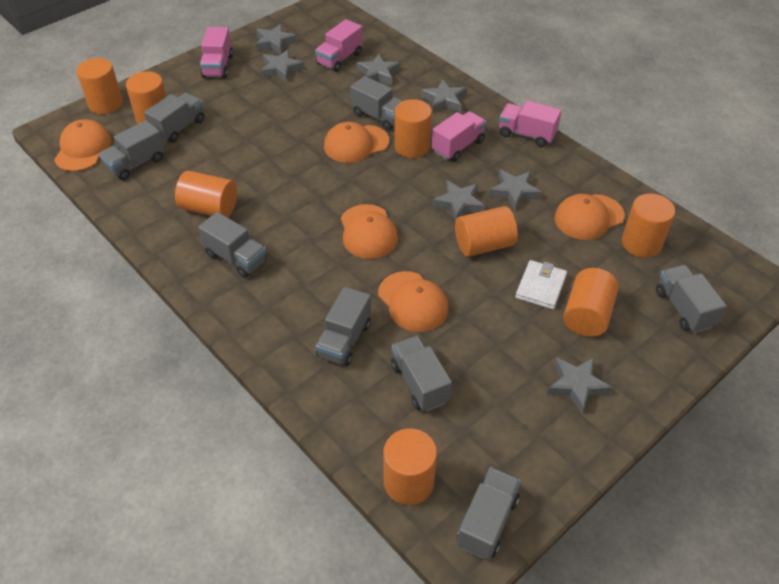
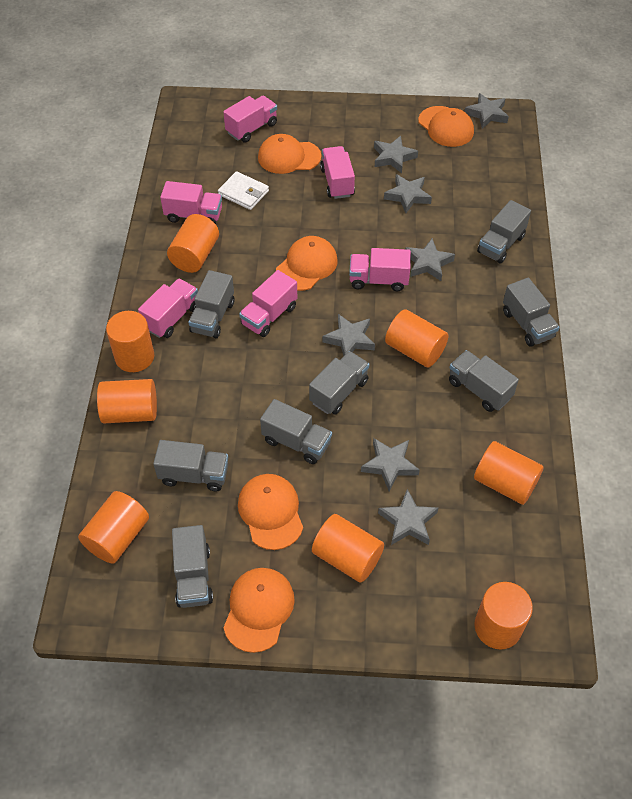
pink truck: [200,27,233,78] [315,19,363,72] [432,111,486,162] [499,100,562,147] = 4 -> [138,278,198,338] [160,181,222,224] [223,95,277,143] [239,270,297,337] [320,146,355,199] [349,248,411,291] = 6

